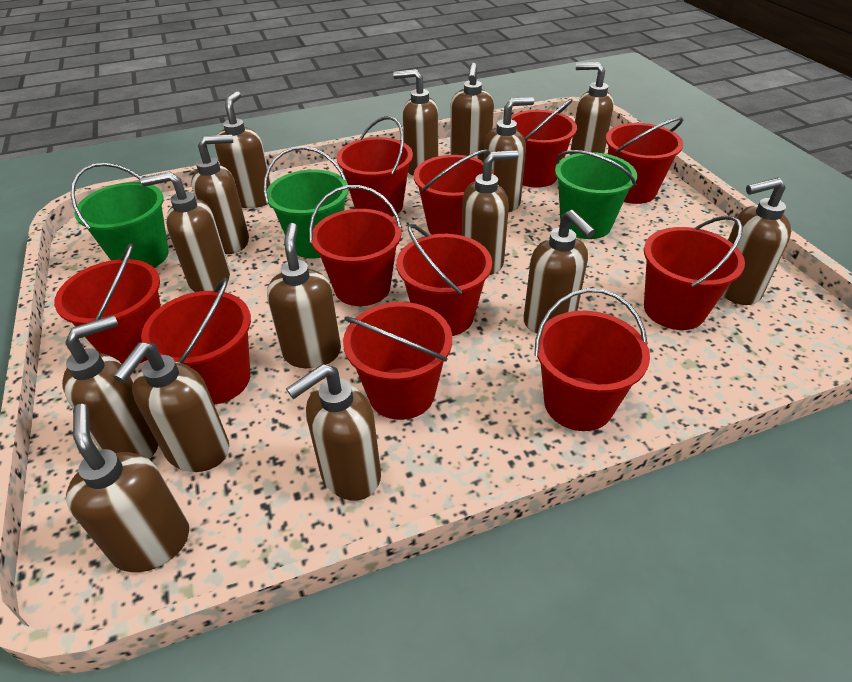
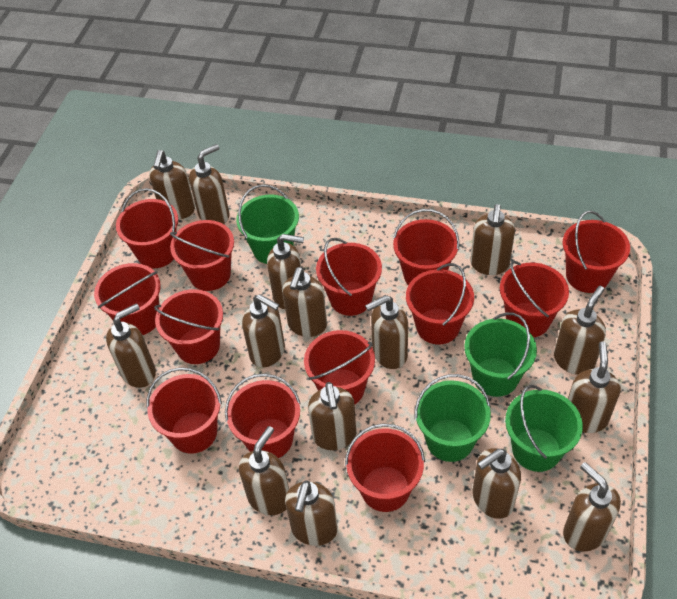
green bucket: [71,163,169,268] [264,146,349,259] [555,150,637,239] = 3 -> [236,184,299,264] [415,374,491,462] [464,312,537,397] [505,385,583,472] = 4
red bucket: [54,243,161,364] [141,278,251,405] [309,185,402,306] [337,116,413,217] [343,302,452,420] [396,224,492,336] [414,150,494,236] [511,99,577,188] [535,288,650,431] [605,117,683,204] [644,216,745,330] = 11 -> [94,263,161,335] [116,188,178,268] [146,367,222,454] [154,289,223,364] [170,220,234,291] [225,373,301,458] [304,330,375,405] [316,238,382,316] [345,423,425,512] [393,209,460,285] [406,263,474,344] [500,261,569,338] [563,211,630,293] = 13

